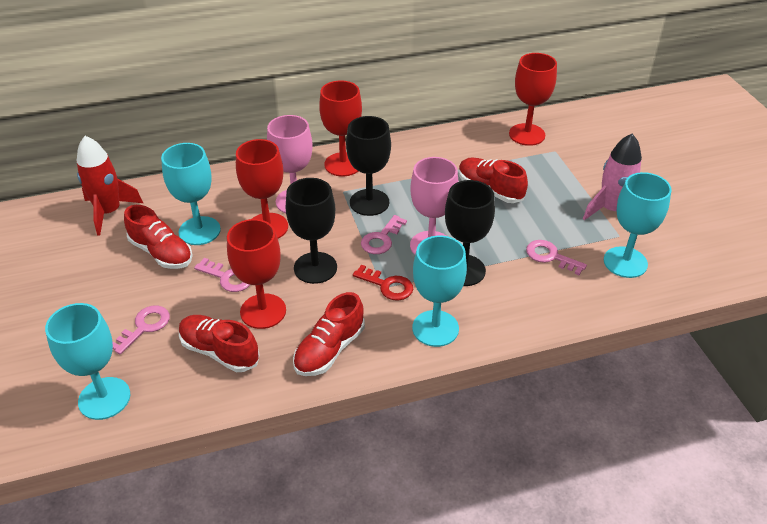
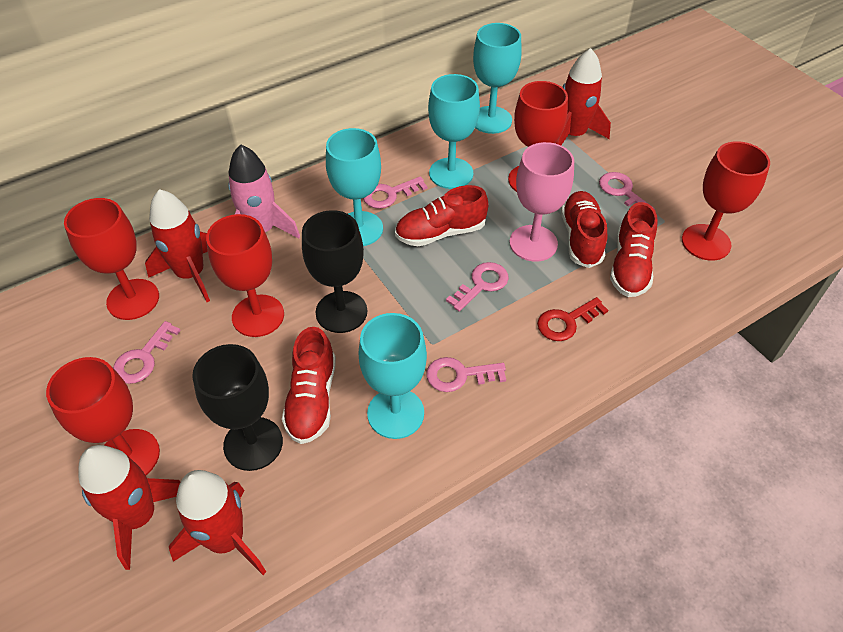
black goblet: [286,178,337,284] [346,116,391,216] [445,180,495,286] = 3 -> [192,344,283,471] [302,210,367,333] = 2
pink goblet: [267,115,312,213] [410,157,458,255] = 2 -> [510,142,574,262] = 1
pink key: [112,306,170,355] [194,258,250,292] [361,215,407,254] [526,240,587,275] = 4 -> [113,321,181,384] [363,176,427,209] [426,357,506,392] [446,262,509,312] [599,172,655,210] = 5
red goblet: [227,219,286,329] [236,139,288,239] [319,80,362,177] [509,53,557,146] = 4 -> [46,357,160,475] [64,198,159,320] [206,214,284,337] [508,81,568,192] [682,141,770,261] = 5
red rocket: [77,136,143,235] = 1 -> [78,445,181,570] [145,189,210,302] [169,470,266,575] [555,48,611,145] = 4

